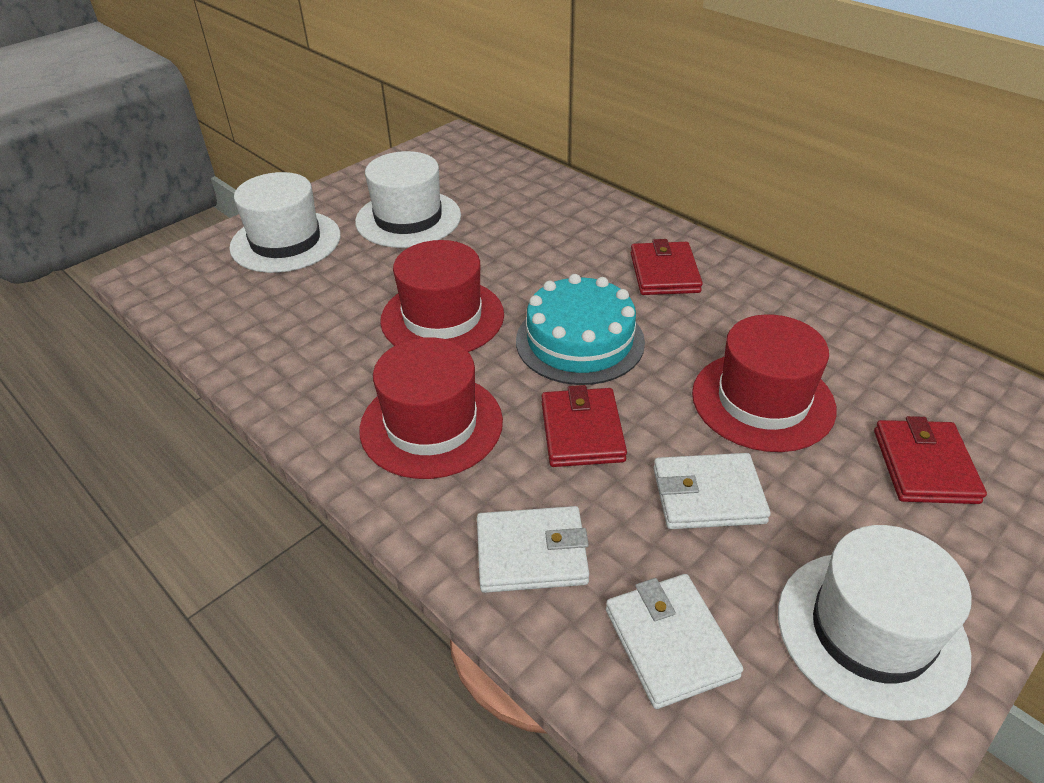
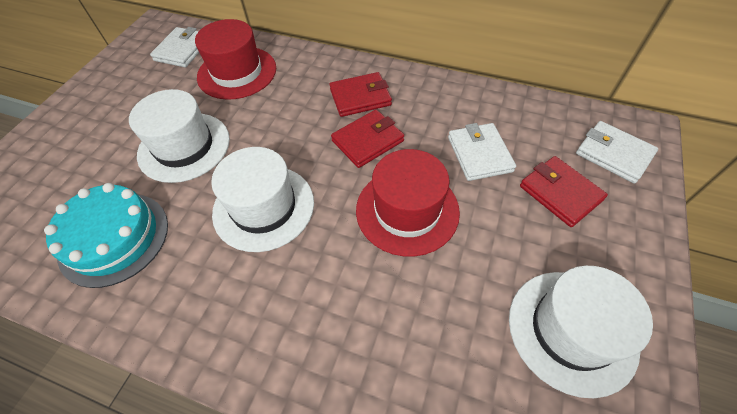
red hat: [359,337,503,479] [380,240,504,352] [692,314,837,452] = 3 -> [195,19,276,100] [356,149,460,257] = 2

